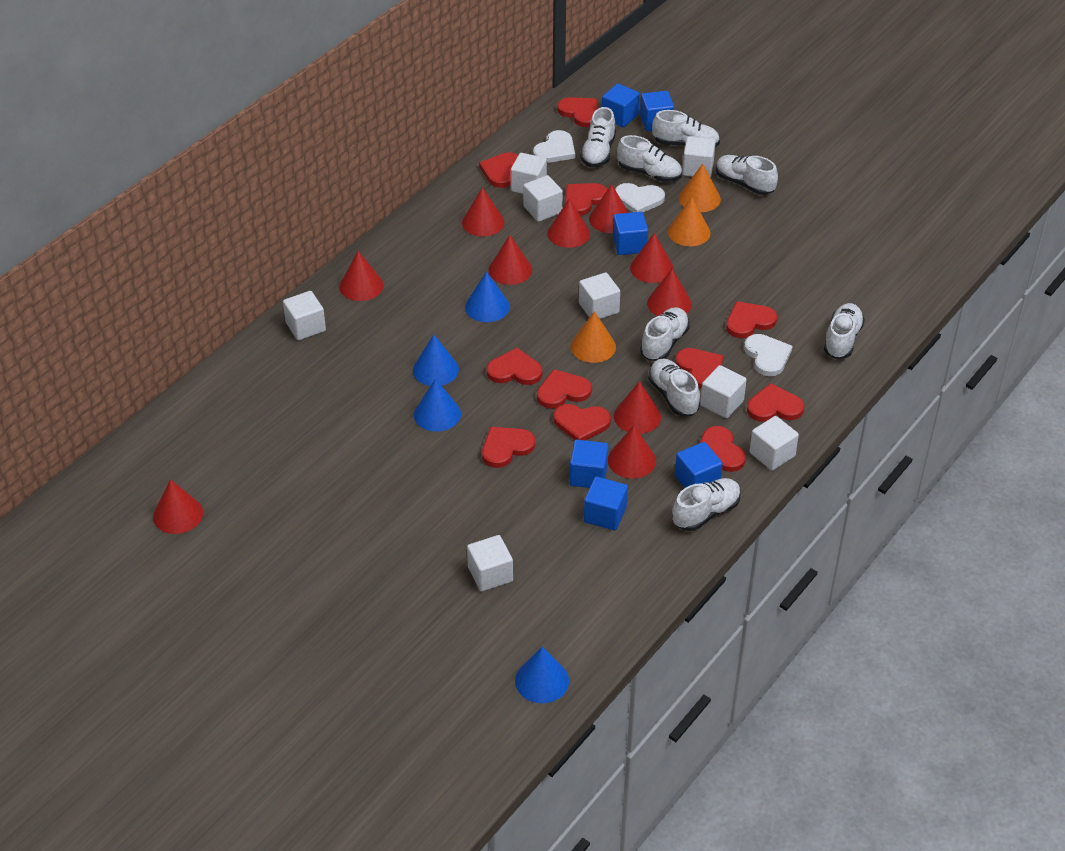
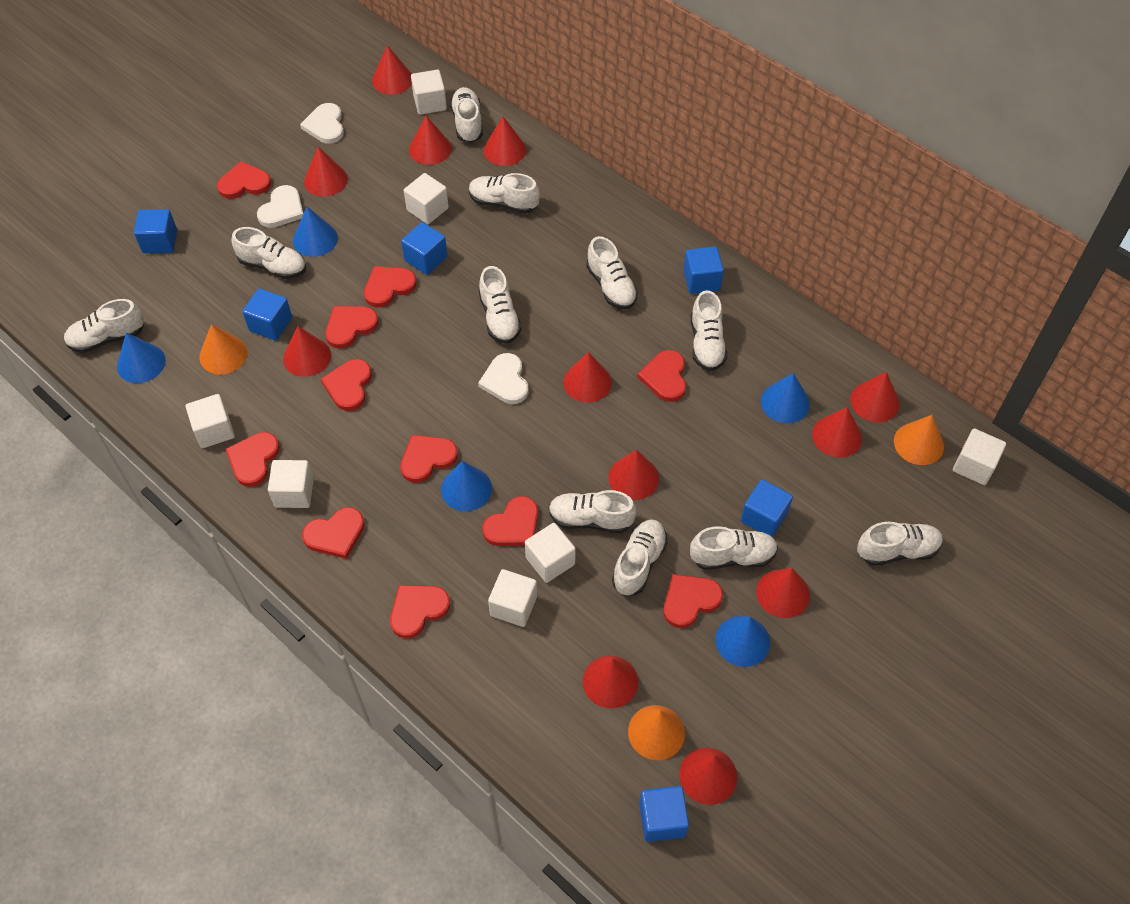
blue cone: [413,335,459,386] [414,379,461,432] [465,271,510,322] [515,646,569,703] = 4 -> [117,333,166,383] [293,207,338,257] [441,461,492,511] [716,616,770,667] [761,373,810,423] = 5
red cone: [153,479,203,534] [339,251,384,301] [462,187,504,237] [489,235,532,285] [547,198,590,248] [589,184,629,233] [608,425,656,479] [614,381,661,434] [630,233,674,283] [647,269,692,316] = 10 -> [283,326,331,377] [304,147,348,196] [372,45,412,94] [409,116,452,165] [483,117,526,166] [563,352,612,403] [583,656,638,708] [608,450,659,500] [679,747,737,805] [756,568,810,618] [812,407,862,457] [850,372,900,422] = 12
white cube: [283,291,326,340] [467,535,513,592] [511,153,547,194] [523,175,563,222] [579,272,620,319] [682,136,716,178] [700,365,747,418] [749,416,799,471] = 8 -> [186,394,235,448] [268,460,314,508] [404,173,449,224] [411,69,447,115] [488,569,537,627] [525,523,576,583] [953,428,1006,485] = 7
white shoe: [580,107,616,167] [617,135,682,182] [640,307,690,361] [648,358,700,416] [652,110,720,147] [672,478,741,531] [716,155,778,195] [824,303,865,359] = 8 -> [64,299,144,353] [231,227,306,279] [450,87,483,143] [469,173,540,214] [479,266,522,344] [549,490,636,533] [586,236,638,309] [612,519,668,596] [690,526,778,570] [691,290,727,371] [857,522,943,566] = 11

